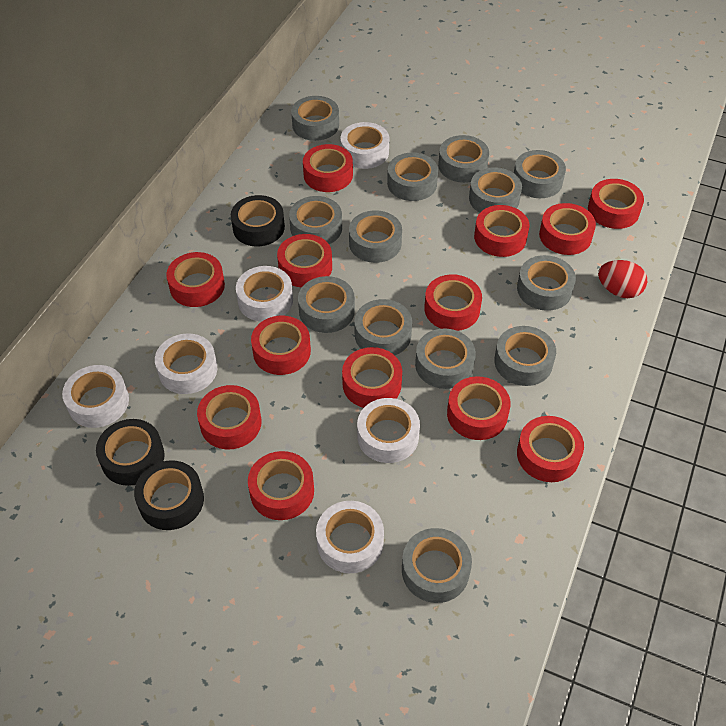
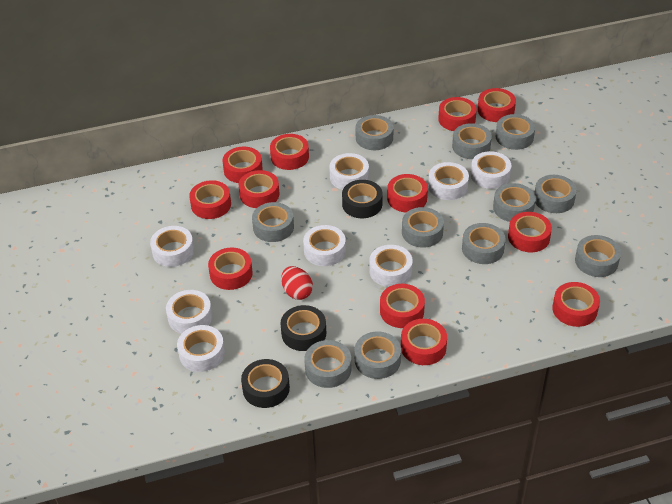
grey tape: [289,196,342,244] [291,96,339,141] [298,276,355,333] [349,210,402,263] [354,299,412,355] [387,153,438,201] [402,528,472,603] [415,328,476,389] [438,135,489,183] [469,167,522,213] [494,326,556,386] [514,150,566,198] [517,255,576,311] = 13 -> [252,202,294,242] [304,340,351,388] [354,331,401,379] [356,115,394,150] [402,207,444,248] [452,123,492,159] [462,223,506,264] [493,183,536,222] [496,114,535,150] [534,175,577,213] [575,235,621,277] = 11
red tape: [166,252,225,307] [197,385,261,449] [248,451,314,520] [251,316,311,375] [277,234,332,288] [303,144,353,192] [342,347,402,408] [424,274,482,331] [447,376,511,440] [474,205,530,257] [517,416,584,482] [539,203,596,255] [588,179,644,229] = 13 -> [189,180,231,219] [208,247,252,290] [223,147,263,183] [239,170,280,208] [270,134,309,170] [380,284,425,328] [387,174,428,213] [401,319,447,365] [438,97,477,131] [478,88,516,122] [508,212,552,252] [552,282,600,327] = 12
white tape: [62,365,129,428] [155,333,217,394] [236,266,293,322] [316,501,384,573] [341,122,389,169] [357,398,420,463] = 6 -> [150,226,194,267] [166,290,212,334] [177,325,225,372] [303,225,346,266] [329,153,369,190] [369,245,413,287] [428,162,469,200] [471,151,511,189] = 8

